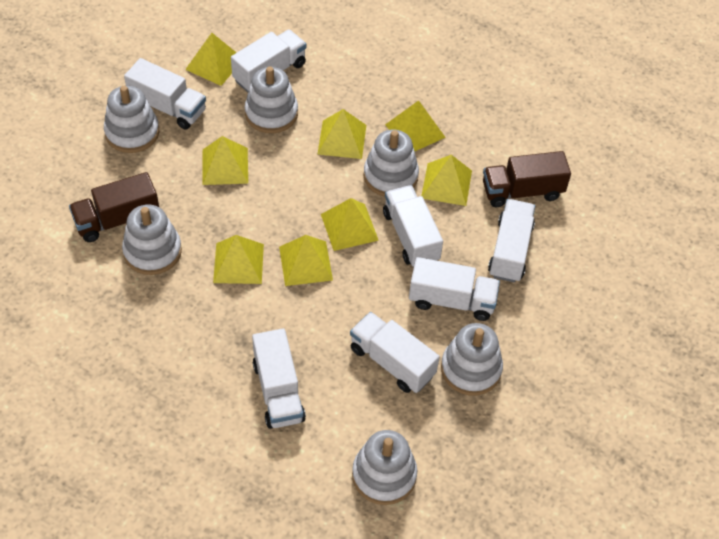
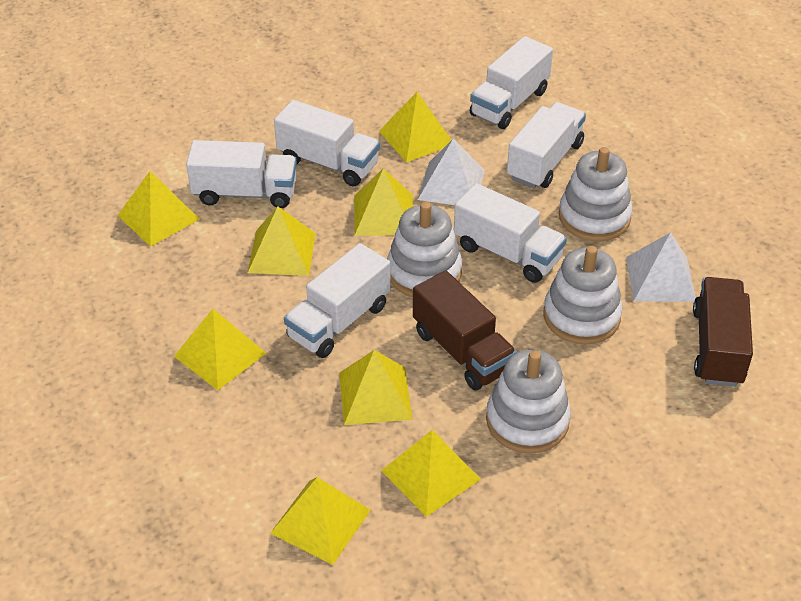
white pyramid: none = 0 -> [418,138,485,205] [626,232,696,302] = 2
white stacking toy: [104,85,159,153] [122,204,182,275] [245,66,298,133] [352,430,418,505] [363,129,419,197] [441,323,503,396] = 6 -> [387,202,462,297] [486,350,571,453] [543,246,623,344] [559,147,633,241] = 4
white truck: [124,58,206,130] [231,29,306,92] [252,328,306,429] [350,312,439,393] [383,185,443,267] [409,257,500,321] [488,199,535,282] = 7 -> [186,140,297,208] [274,100,380,186] [284,243,391,358] [454,183,567,283] [470,36,553,129] [507,102,586,188] = 6

